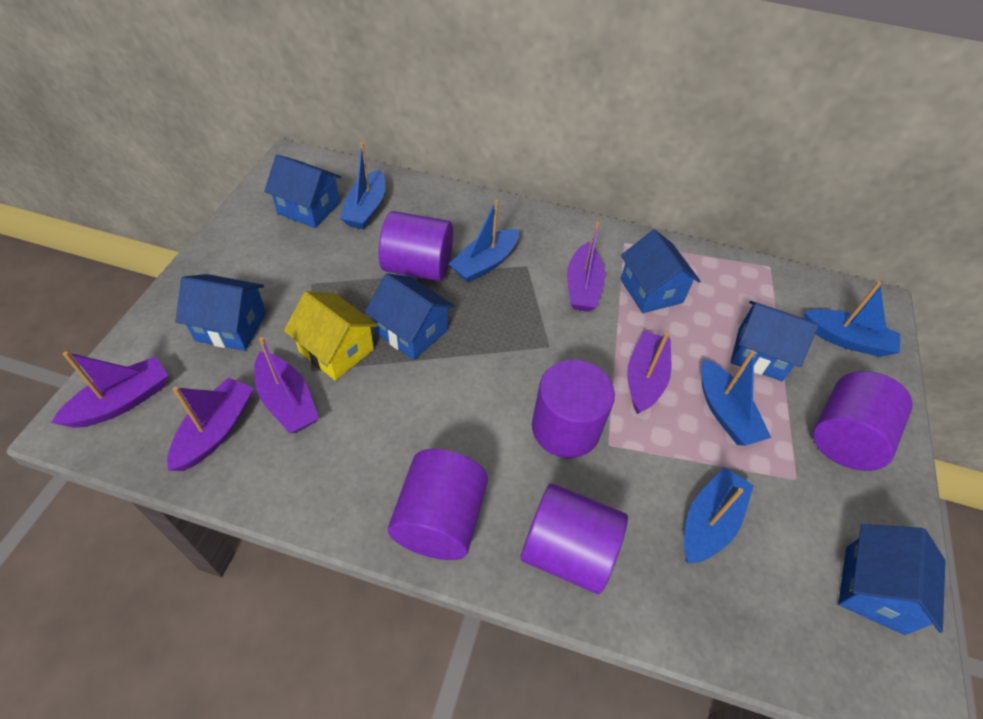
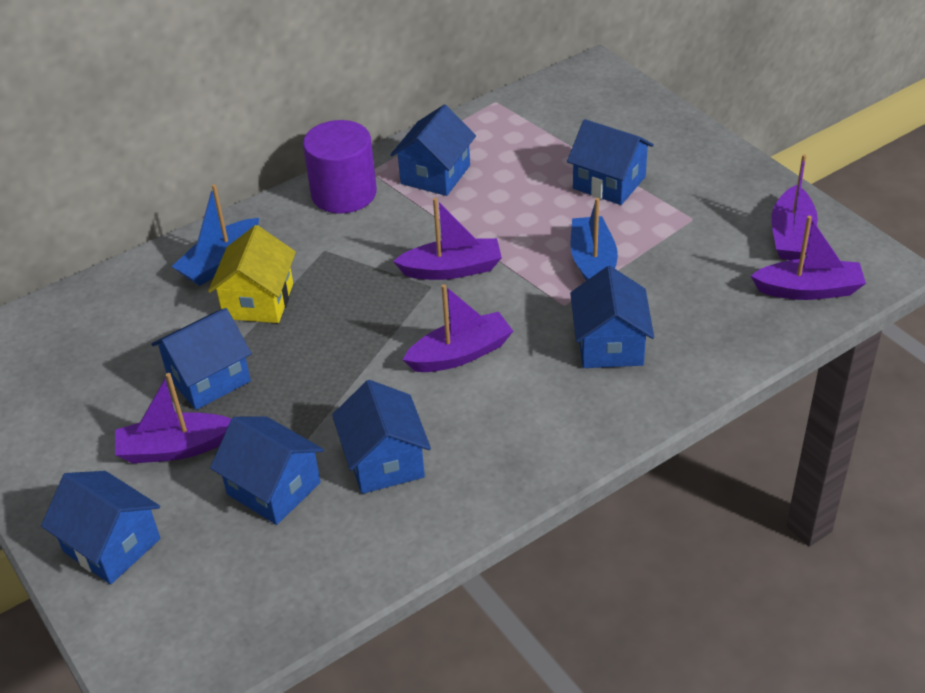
blue boat: [340,142,385,229] [449,199,519,283] [684,467,754,564] [701,350,771,446] [804,281,900,357] = 5 -> [172,184,259,286] [570,198,618,281] = 2
blue house: [175,274,266,351] [264,154,341,228] [365,273,454,360] [620,229,701,313] [730,301,819,381] [838,524,946,635] = 6 -> [41,471,160,584] [152,308,252,410] [210,417,324,525] [332,380,431,494] [390,105,476,196] [567,119,654,205] [570,266,654,368] = 7
purple cylinder: [378,211,453,281] [388,449,488,560] [521,483,628,594] [532,360,615,458] [813,371,913,471] = 5 -> [303,120,377,214] = 1

